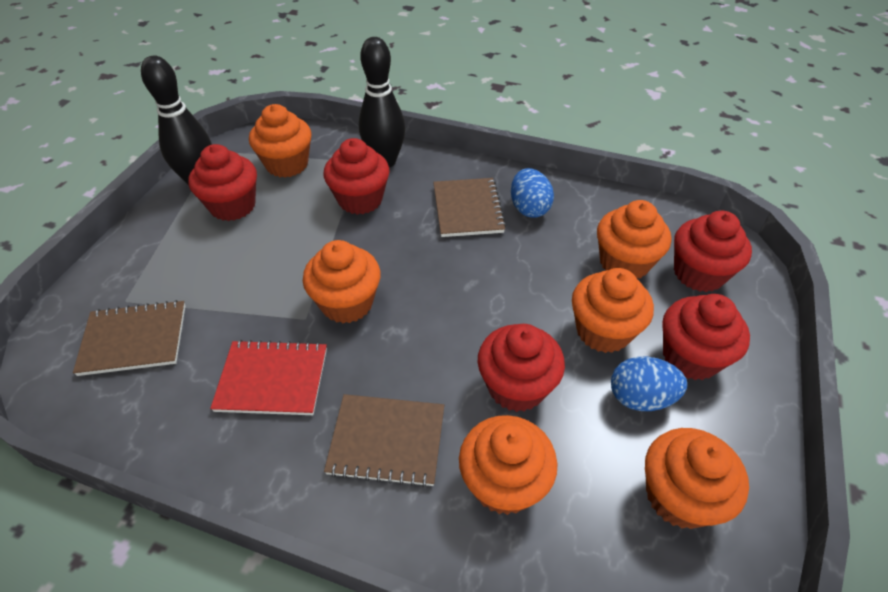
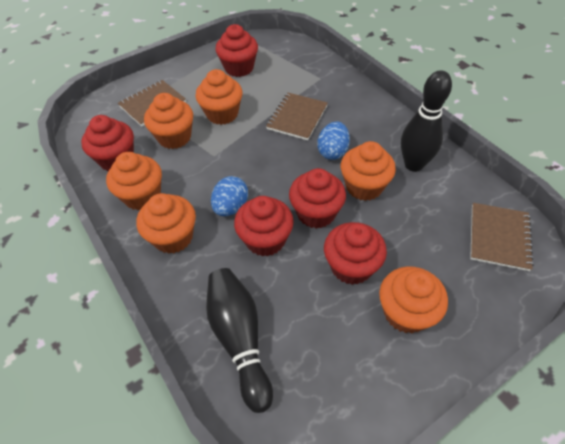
red notebook: [210,340,327,415] = 1 -> none = 0

